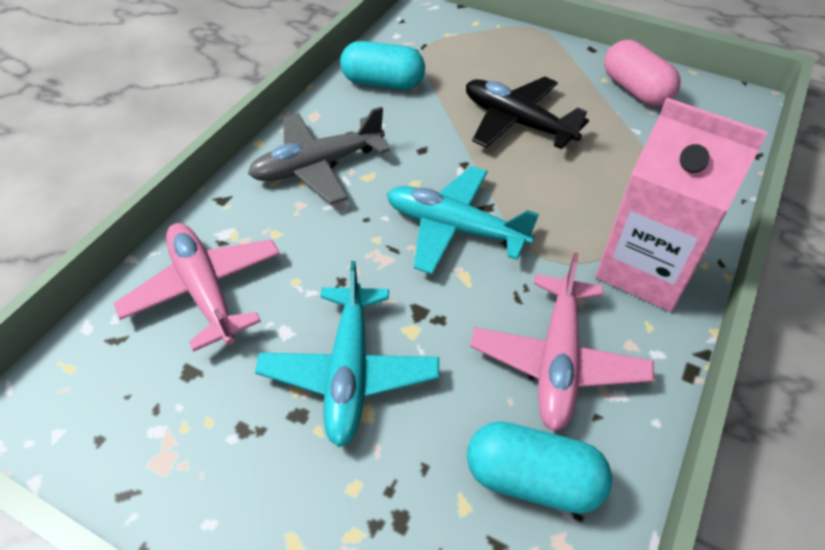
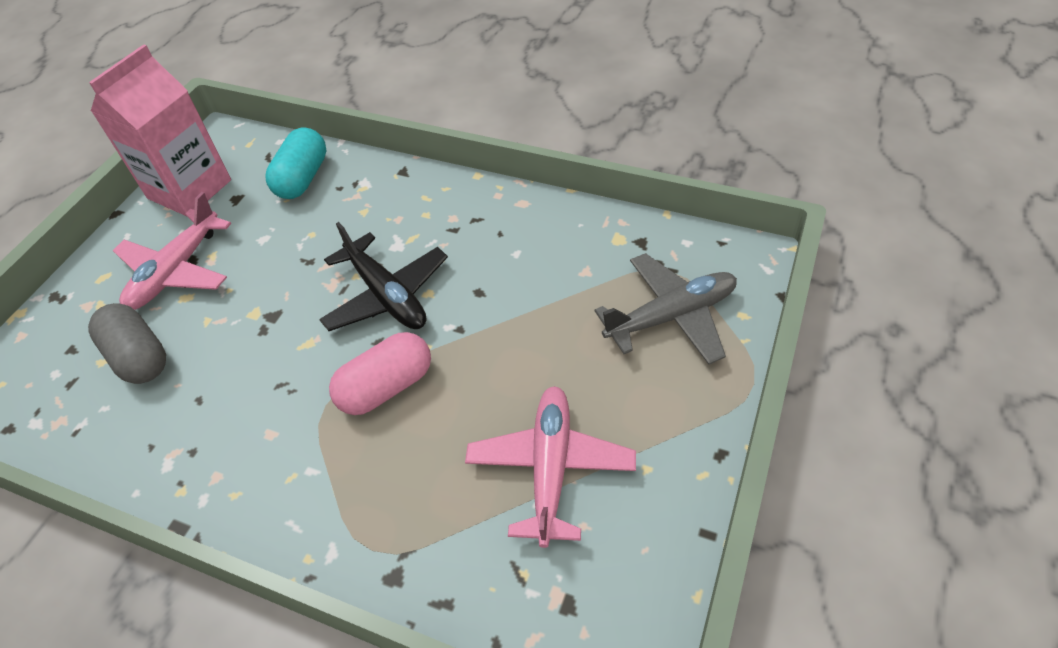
grey capsule: none = 0 -> [88,303,166,384] = 1
turquoise capsule: [340,41,425,90] [467,421,612,514] = 2 -> [265,127,326,199] = 1
turquoise plane: [255,261,439,447] [387,166,539,275] = 2 -> none = 0

